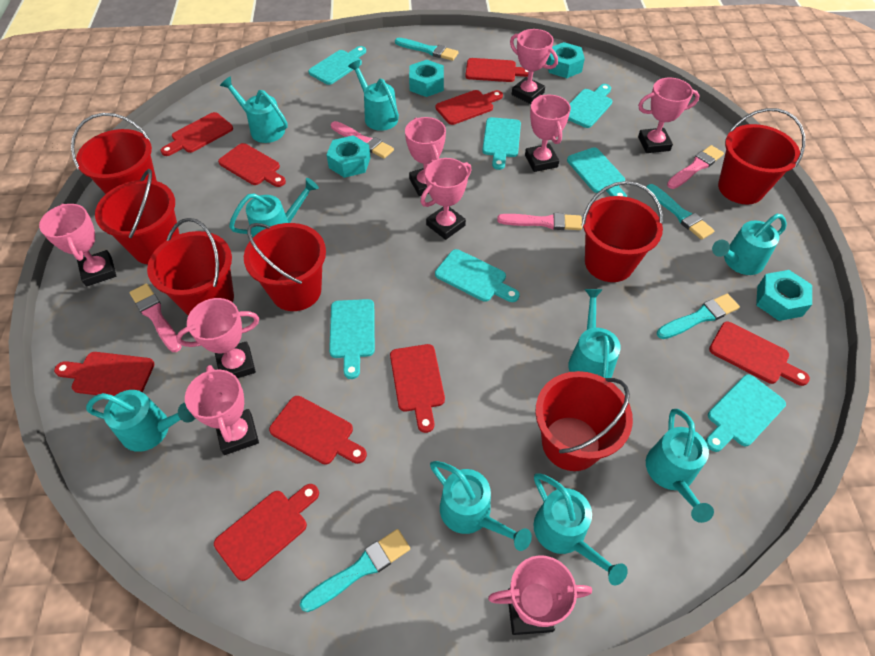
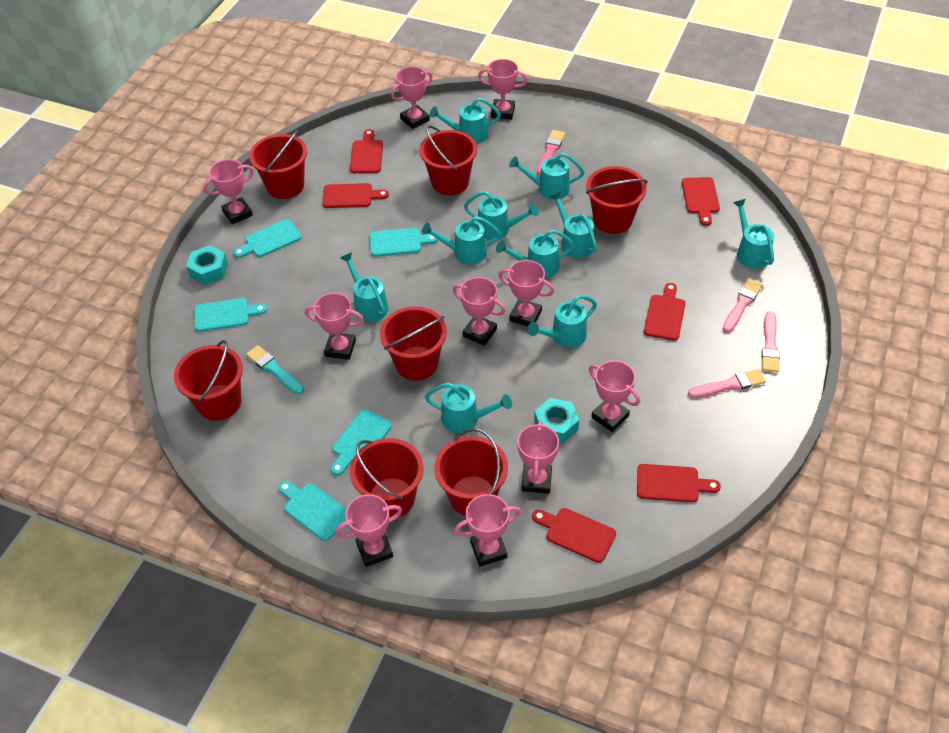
pink trophy: [39,204,116,287] [176,298,259,378] [185,365,259,455] [405,117,446,196] [420,158,472,240] [488,555,592,635] [510,29,558,104] [525,95,571,172] [638,78,700,153] = 9 -> [203,159,254,225] [305,293,364,360] [335,494,402,567] [391,67,433,129] [453,277,505,346] [454,494,521,566] [478,59,528,120] [498,260,554,327] [517,421,559,494] [589,360,640,432] = 10
red cutting board: [54,352,154,396] [161,112,233,156] [214,484,319,581] [218,143,286,187] [269,396,367,465] [390,344,445,433] [436,90,503,125] [466,58,528,82] [709,322,810,386] = 9 -> [322,183,389,208] [350,129,383,173] [532,508,616,563] [637,464,721,503] [644,283,686,341] [682,177,720,226] = 6
turquoise brush: [300,529,410,612] [395,38,459,61] [647,184,714,240] [657,294,740,339] = 4 -> [246,345,304,394] = 1
turquoise cutting board: [308,46,366,85] [329,299,375,379] [435,249,520,302] [482,117,521,170] [567,147,627,197] [568,84,613,128] [705,374,786,452] = 7 -> [194,298,267,332] [233,219,302,258] [278,481,346,541] [331,410,392,476] [369,228,438,257] = 5
turquoise nut: [326,135,371,178] [409,60,444,97] [547,42,585,78] [756,270,812,321] = 4 -> [186,245,228,285] [534,398,579,444] = 2
turquoise watering can: [86,390,195,452] [220,77,288,143] [229,178,319,237] [348,60,399,131] [430,461,532,551] [534,473,628,585] [568,289,621,378] [646,409,714,523] [712,214,787,275] = 9 -> [340,252,389,322] [422,216,501,264] [425,383,512,433] [429,98,501,144] [464,191,539,240] [496,229,574,278] [509,153,585,200] [527,295,597,348] [549,191,597,258] [733,199,774,269] = 10

